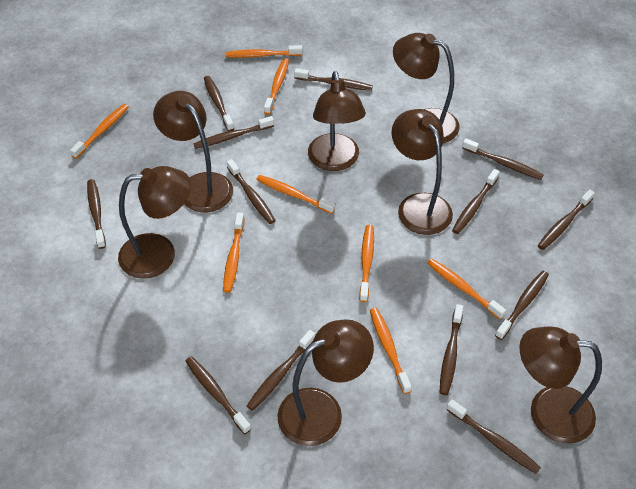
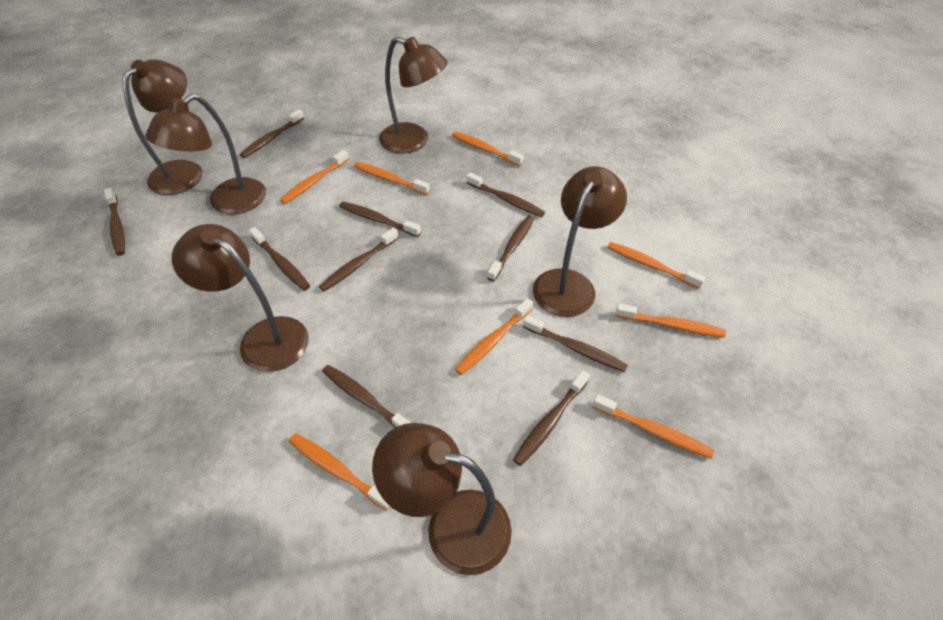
brown lamp: [118,166,191,279] [153,91,233,212] [277,319,374,446] [308,71,366,171] [391,109,453,235] [393,33,460,143] [519,326,602,444] = 7 -> [122,59,203,195] [146,94,266,214] [172,224,309,372] [372,423,512,575] [379,37,448,153] [533,167,627,317] = 6
brown toothbrush: [87,179,106,249] [185,356,251,434] [193,116,274,149] [204,76,234,131] [227,159,276,224] [247,330,315,411] [294,68,373,91] [440,304,464,395] [446,399,541,474] [452,169,500,234] [462,138,543,180] [495,271,549,340] [538,189,595,250] = 13 -> [104,188,125,256] [240,109,304,158] [249,227,310,291] [319,228,399,292] [322,365,411,427] [339,202,421,237] [466,172,545,217] [487,215,534,281] [513,370,590,466] [523,315,628,373] = 10

